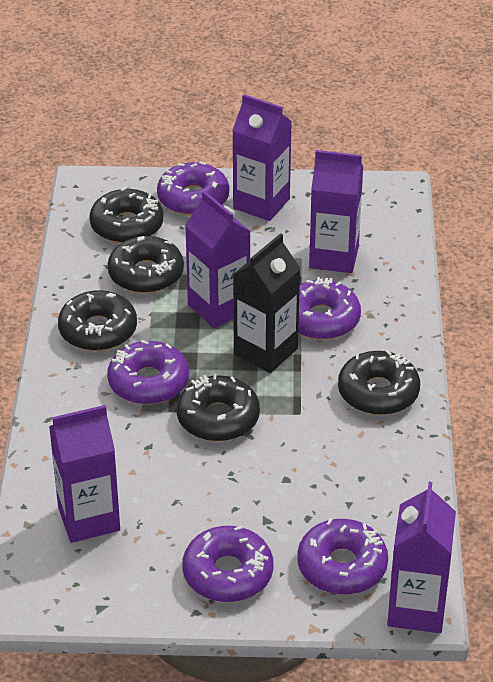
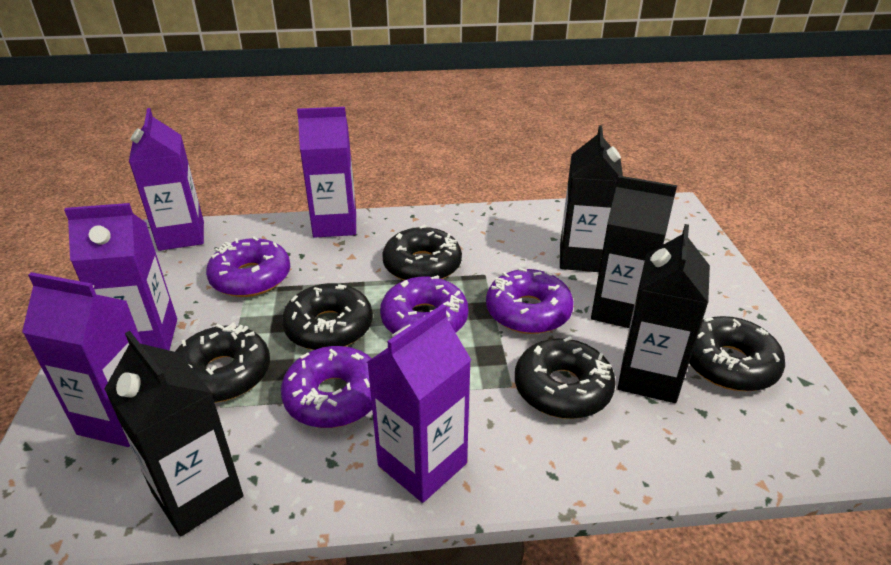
black carton: [233,233,300,373] = 1 -> [104,331,243,536] [560,125,623,272] [591,175,677,328] [618,224,710,403] = 4
purple donut: [107,340,189,405] [157,161,229,216] [182,525,273,602] [297,518,388,595] [298,277,361,340] = 5 -> [206,237,290,297] [281,346,372,428] [380,275,468,334] [486,268,574,334] = 4

